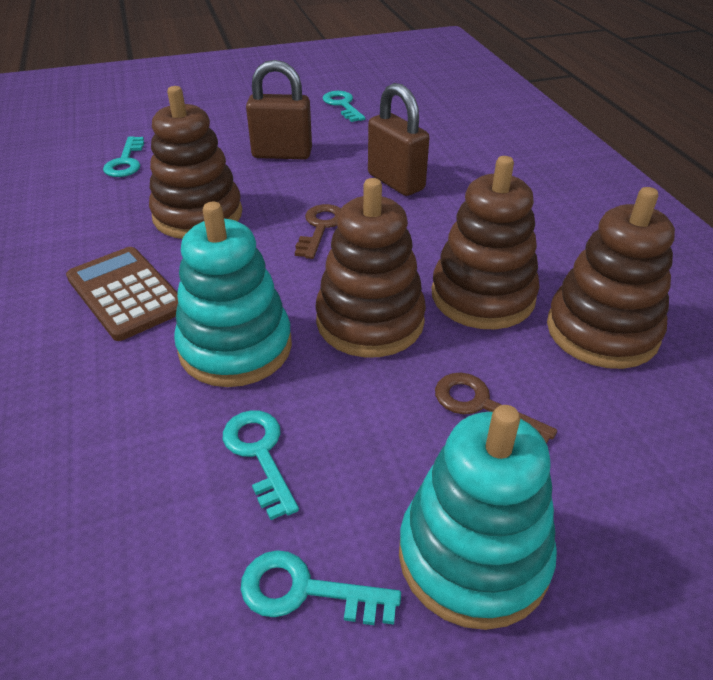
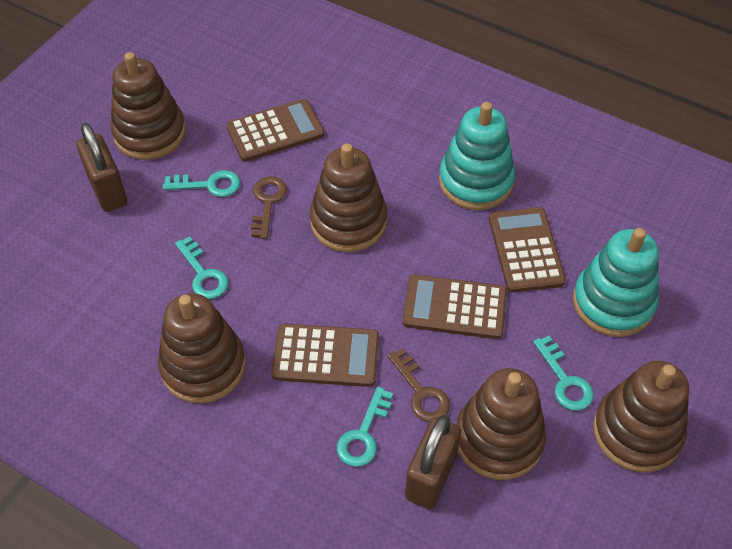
brown calculator: [66,247,178,341] = 1 -> [226,99,324,162] [271,324,379,387] [402,274,507,339] [489,207,566,293] = 4
brown stacking toy: [149,86,242,239] [315,178,426,357] [432,156,540,329] [547,187,675,369] = 4 -> [111,52,186,160] [158,293,246,403] [310,143,387,252] [456,368,547,480] [593,361,689,472] = 5

